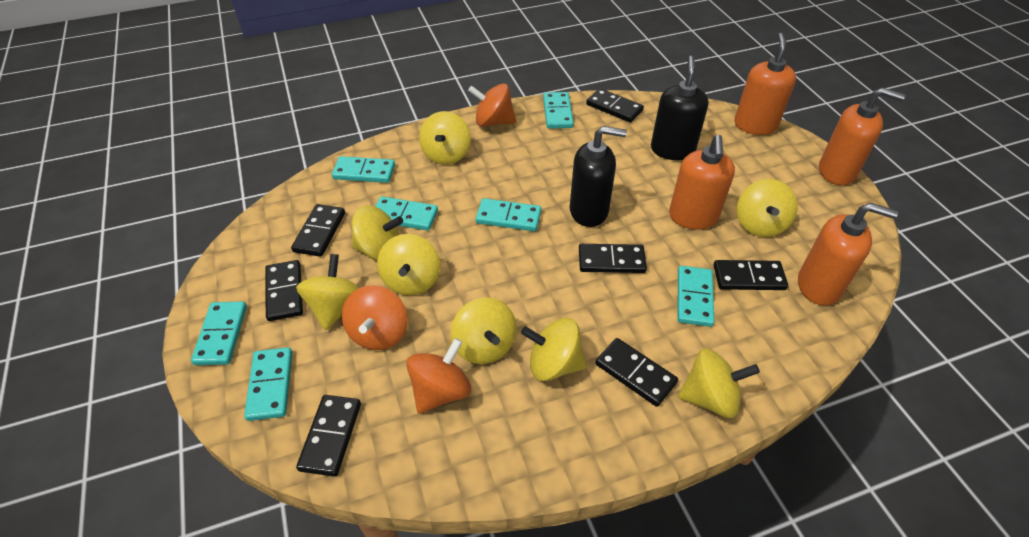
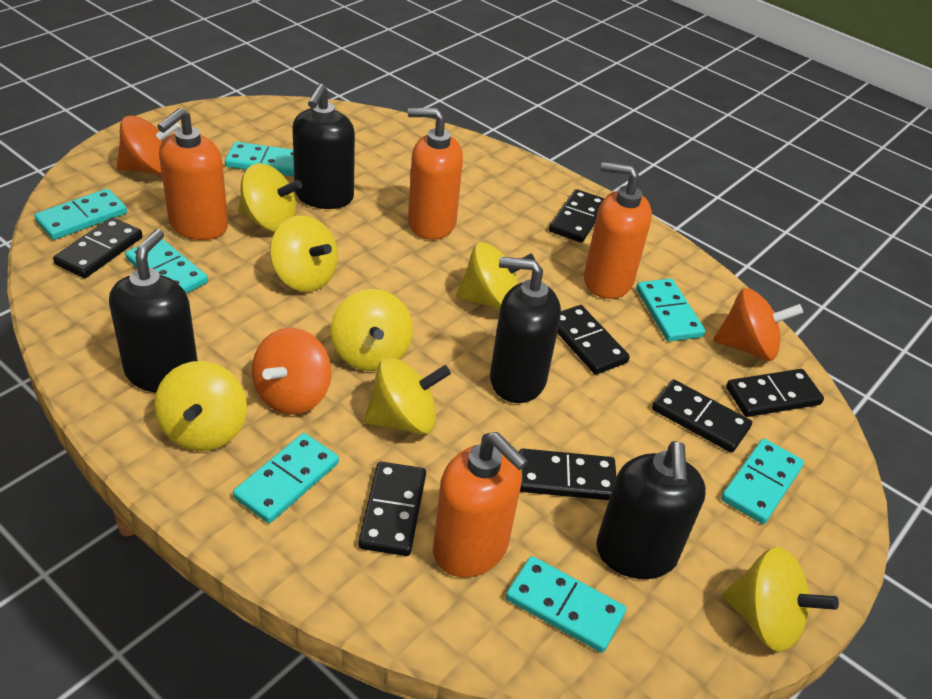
black soap dispenser: [570,126,627,227] [651,56,708,160] = 2 -> [109,229,198,392] [292,84,355,209] [490,257,561,403] [596,441,706,579] = 4
yellow spinning top: [296,254,359,331] [351,206,403,260] [377,234,440,295] [419,111,471,165] [451,297,516,364] [521,318,586,381] [678,348,760,418] [737,179,798,237] = 8 -> [154,361,247,451] [238,163,302,232] [270,215,338,292] [331,289,413,371] [364,357,451,434] [456,242,535,310] [723,547,839,652] = 7

